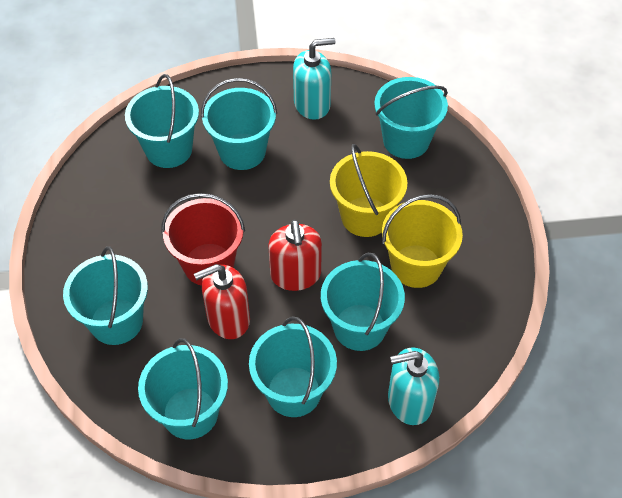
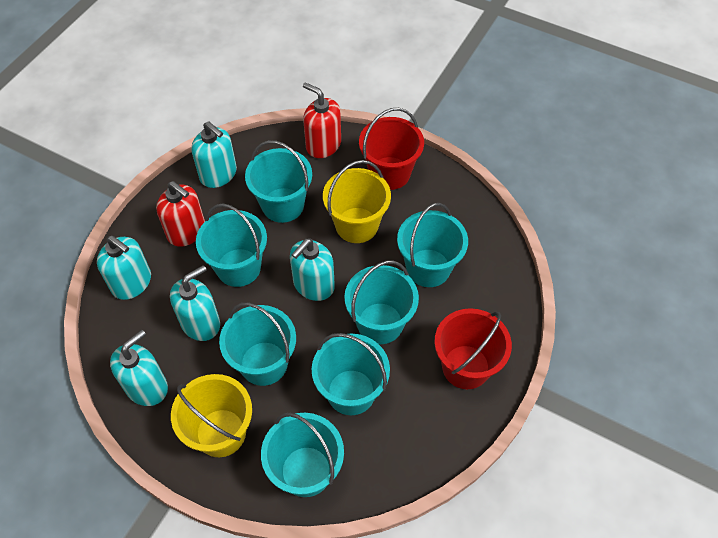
red bucket: [161,193,245,286] = 1 -> [359,108,424,190] [434,308,512,389] = 2
turquoise soap dispenser: [293,38,335,120] [388,348,439,425] = 2 -> [97,236,151,300] [110,330,168,406] [170,265,220,341] [191,121,237,188] [290,238,335,301] = 5

